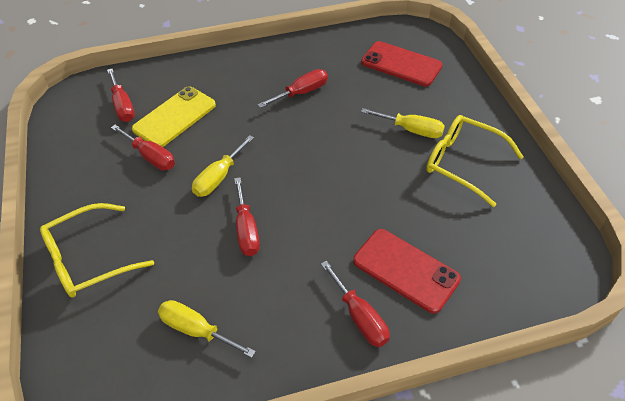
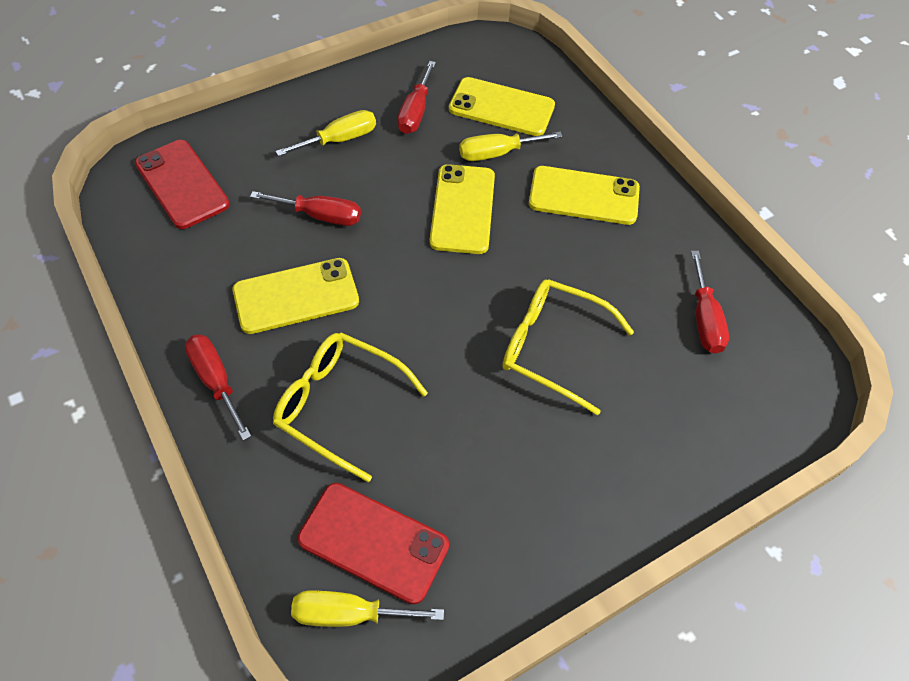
red screwdriver: [107,69,135,122] [111,125,175,170] [234,177,260,256] [258,69,328,108] [321,261,390,347] = 5 -> [185,334,251,441] [250,191,361,226] [397,61,436,134] [691,251,729,354] = 4
yellow phone: [132,87,216,147] = 1 -> [233,258,359,334] [430,164,495,254] [449,77,555,136] [529,166,640,225] = 4

